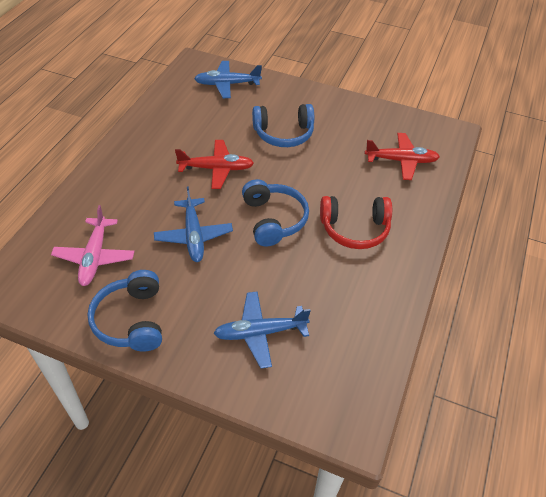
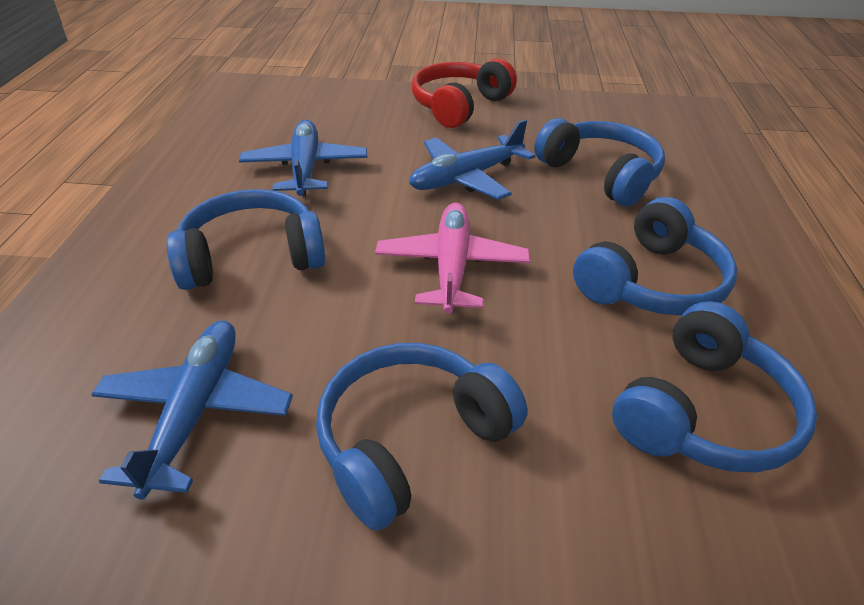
blue headphones: [87,270,162,352] [242,179,309,247] [252,104,314,147] = 3 -> [167,189,325,290] [316,343,527,531] [534,118,665,206] [573,197,737,315] [612,301,817,472] = 5
red plane: [175,140,254,189] [364,133,440,180] = 2 -> none = 0

